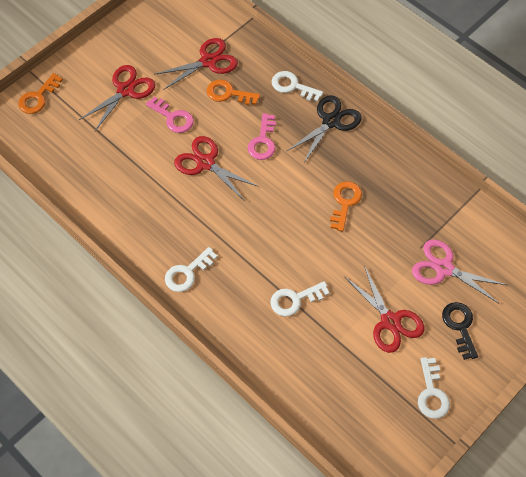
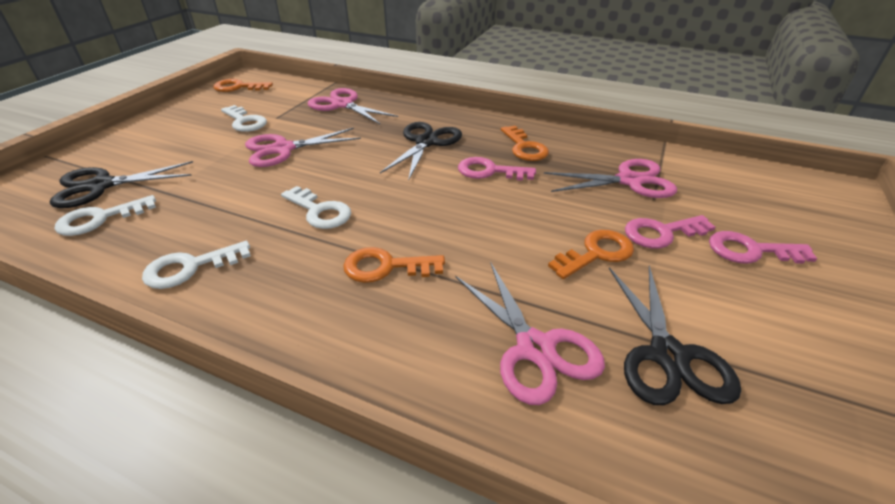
black key: [442,302,478,360] = 1 -> none = 0
black scissors: [287,95,361,164] = 1 -> [50,161,193,208] [380,122,462,181] [609,265,741,405] = 3
orange key: [18,73,63,114] [207,79,260,105] [330,181,362,232] = 3 -> [213,79,273,92] [343,247,445,283] [501,126,549,161] [548,230,634,279] = 4
pink key: [146,97,194,133] [248,113,276,160] = 2 -> [458,157,536,181] [625,215,715,249] [709,231,817,264] = 3
pink scissors: [412,240,507,304] = 1 -> [245,128,361,167] [308,88,398,124] [455,262,605,405] [544,159,677,198] = 4
red scissors: [79,65,155,131] [154,38,238,90] [174,136,259,201] [345,266,424,353] = 4 -> none = 0

